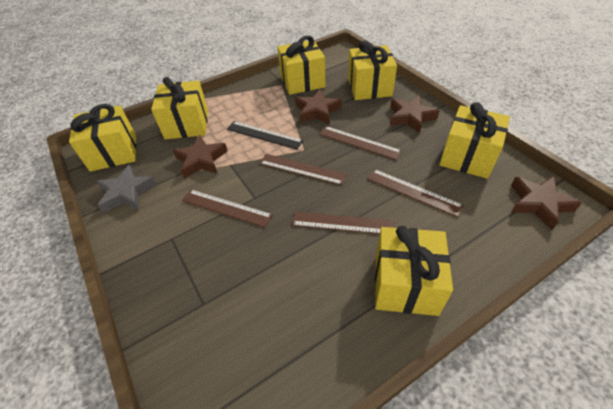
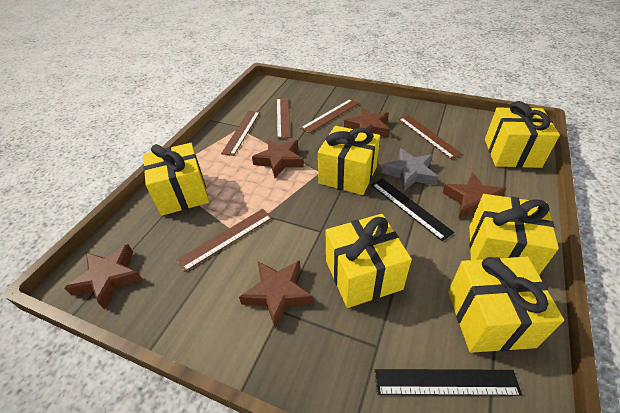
black ruler: [227,121,303,149] = 1 -> [371,178,454,241] [375,369,522,396] = 2
brown star: [173,135,227,178] [295,89,342,125] [390,95,439,134] [511,176,582,230] = 4 -> [65,244,143,309] [239,260,313,329] [252,139,304,178] [344,108,390,138] [443,173,506,218] = 5

